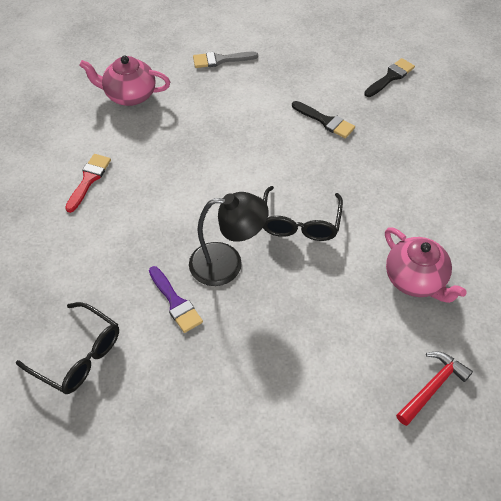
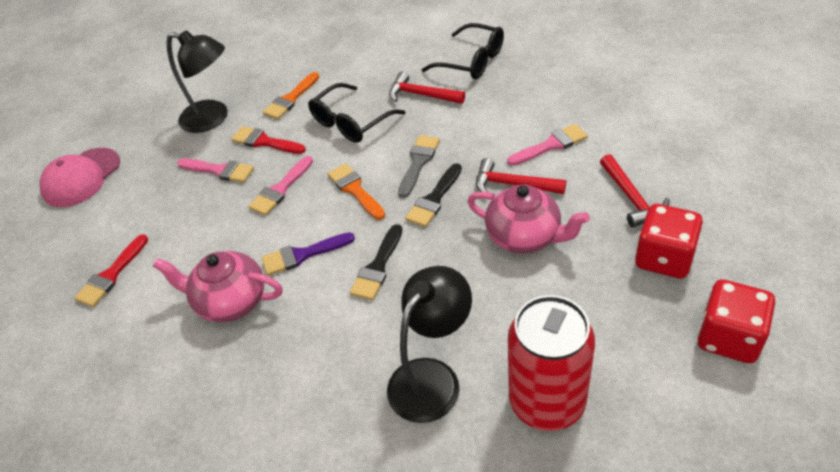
black lamp: [189,192,269,286] = 1 -> [167,30,228,133] [387,266,472,423] = 2
orange brush: none = 0 -> [263,72,319,119] [328,163,385,220] = 2
pink brush: none = 0 -> [177,158,254,183] [248,156,313,216] [507,124,588,166] = 3
pink cap: none = 0 -> [40,148,120,207] = 1
red brush: [65,154,111,213] = 1 -> [74,234,148,307] [231,126,306,154] = 2
red can: none = 0 -> [508,295,595,431] = 1
red dice: none = 0 -> [635,204,703,279] [697,279,775,363] = 2
red hammer: [396,351,473,426] = 1 -> [389,71,465,104] [476,158,566,194] [600,154,670,228] = 3

